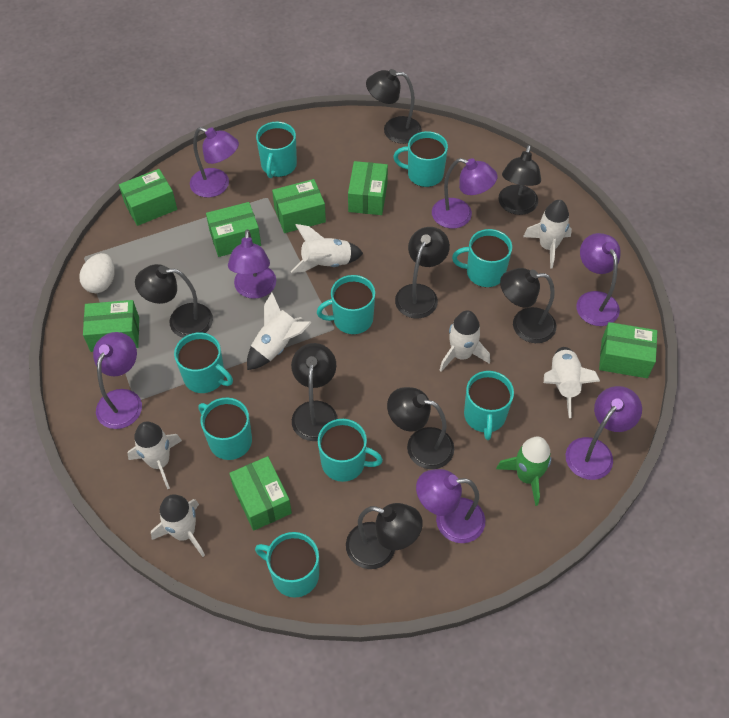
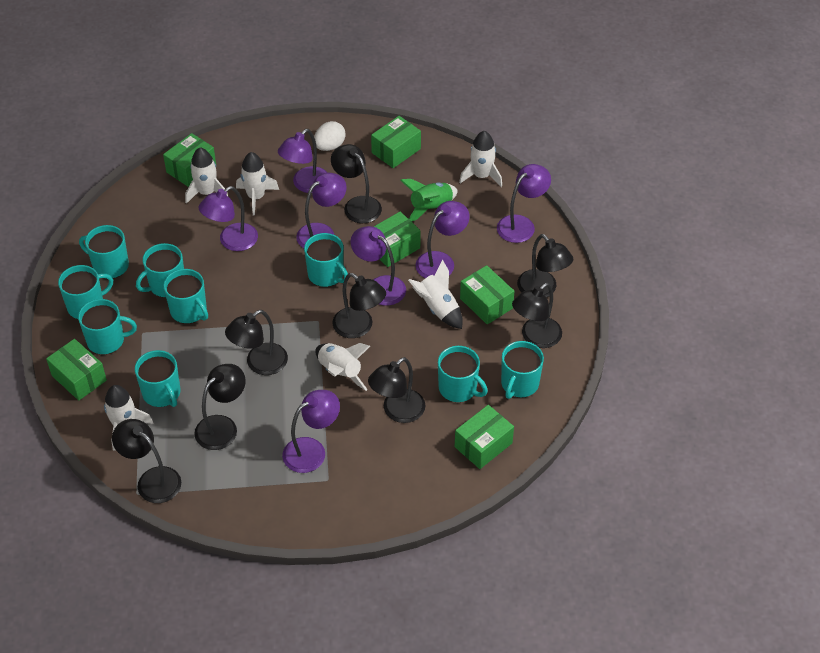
green box: [83,300,139,352] [119,169,177,226] [206,202,261,257] [229,456,292,531] [272,179,326,233] [348,161,388,215] [599,322,657,378] = 7 -> [46,339,107,400] [163,133,216,187] [371,116,421,168] [374,212,420,267] [455,405,514,469] [460,265,514,324] = 6
white rocket: [127,422,182,489] [151,494,205,557] [247,293,312,370] [291,224,363,273] [440,310,490,371] [523,200,572,268] [544,347,600,418] = 7 -> [104,385,153,451] [185,147,228,204] [236,152,279,215] [315,343,370,391] [408,259,463,329] [459,131,502,187] = 6

